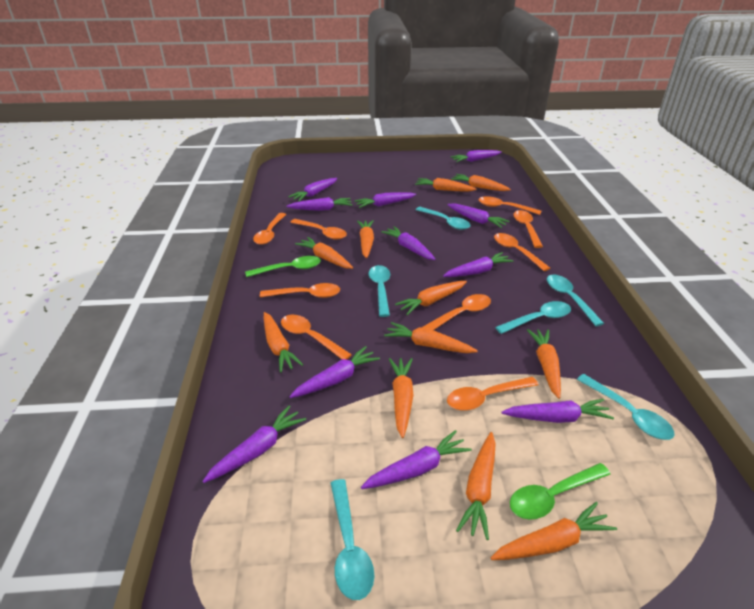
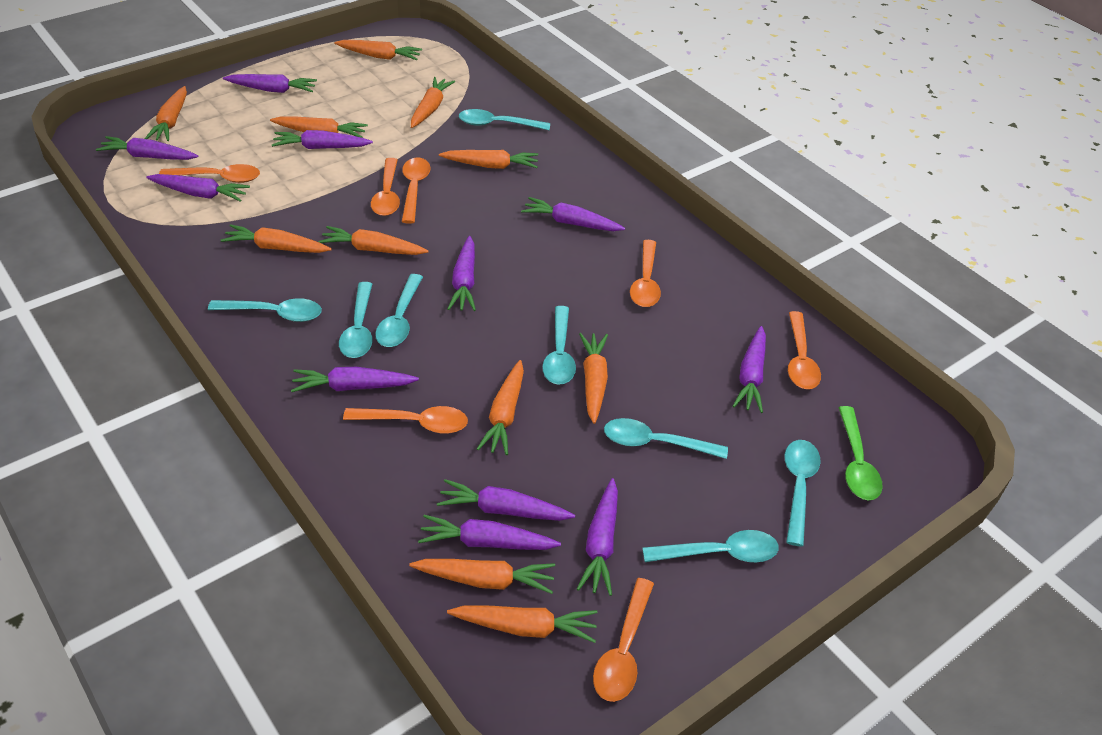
green spoon: [245,256,321,277] [510,463,610,520] = 2 -> [839,406,883,500] = 1
orange spoon: [253,213,286,245] [260,283,340,298] [281,315,352,360] [290,219,347,240] [421,294,491,330] [447,377,539,411] [479,196,541,215] [494,233,550,271] [513,210,543,248] = 9 -> [159,164,260,183] [343,406,468,434] [371,158,400,216] [402,157,430,224] [593,578,654,702] [630,240,661,307] [788,311,821,389] = 7
turquoise spoon: [331,479,374,600] [369,265,390,317] [416,207,470,230] [495,301,571,334] [547,275,604,326] [577,374,674,440] = 6 -> [208,298,322,322] [339,282,373,358] [375,274,423,347] [459,109,550,130] [542,306,576,385] [604,418,728,459] [642,530,779,562] [784,440,821,547] = 8

